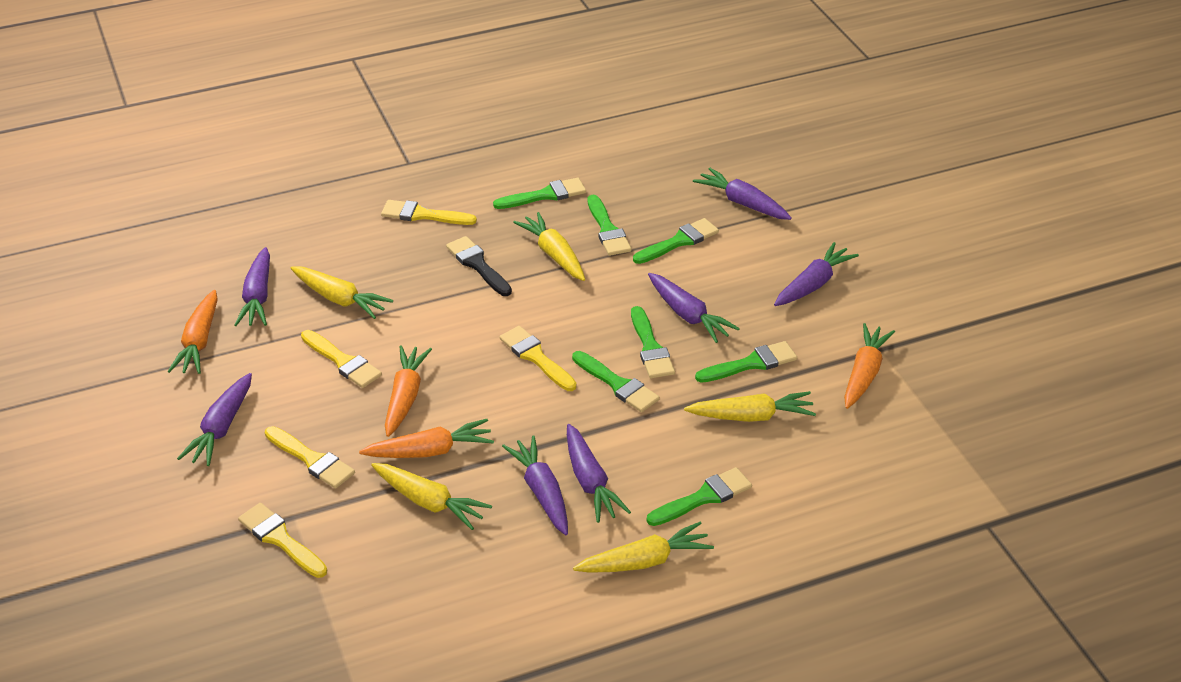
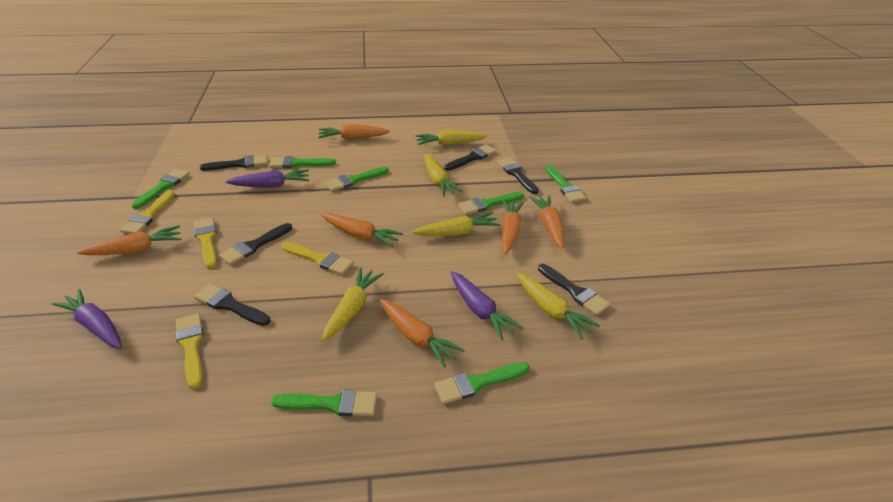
black brush: [446,236,512,296] = 1 -> [194,284,270,326] [200,155,268,171] [219,223,292,265] [444,145,496,171] [497,158,539,194] [538,264,610,315] = 6
orange carrot: [167,290,218,374] [359,419,494,458] [385,345,432,437] [844,323,895,409] = 4 -> [77,226,181,255] [318,124,390,140] [321,213,403,247] [380,299,465,367] [502,200,524,254] [529,195,564,249] = 6
purple carrot: [177,373,252,466] [234,247,270,326] [502,435,568,535] [567,424,631,523] [648,273,740,343] [693,168,792,220] [774,242,859,306] = 7 -> [51,289,122,349] [226,169,309,188] [451,271,523,340] = 3
yellow brush: [238,503,327,578] [265,426,355,489] [301,330,382,388] [381,200,477,225] [499,326,577,391] = 5 -> [120,190,175,234] [176,313,204,389] [193,218,217,268] [282,242,353,275] = 4

